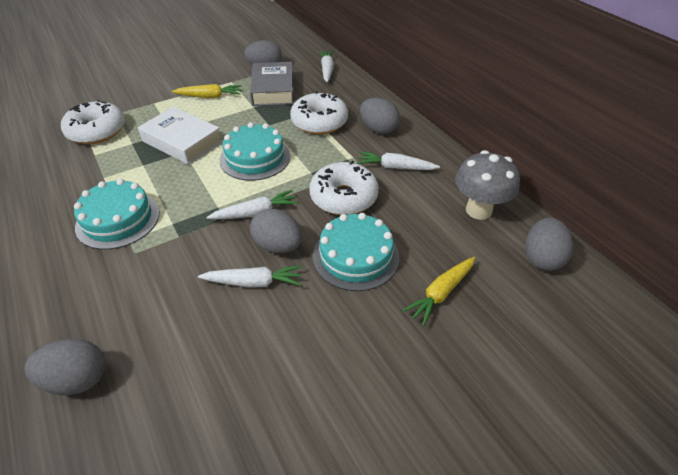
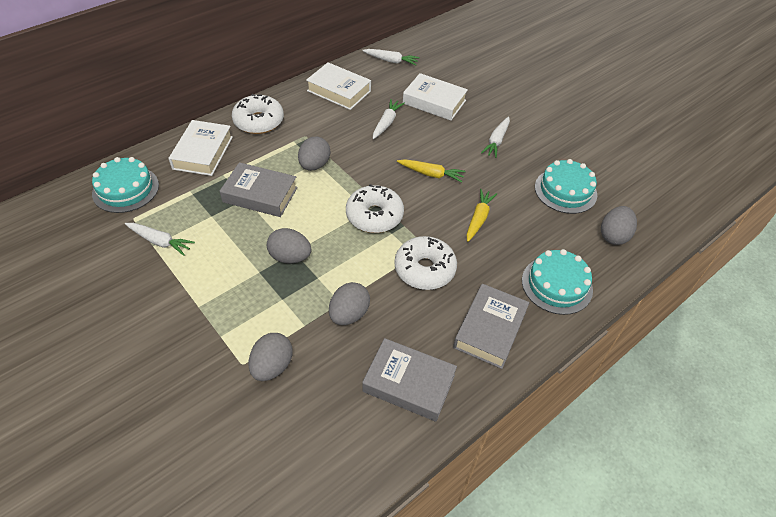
grey book: [250,62,294,106] = 1 -> [220,162,298,217] [362,338,457,422] [453,284,530,369] = 3
grey mushroom: [455,150,520,220] = 1 -> none = 0
white book: [138,107,222,165] = 1 -> [169,120,233,176] [306,62,371,110] [403,73,468,121] = 3

